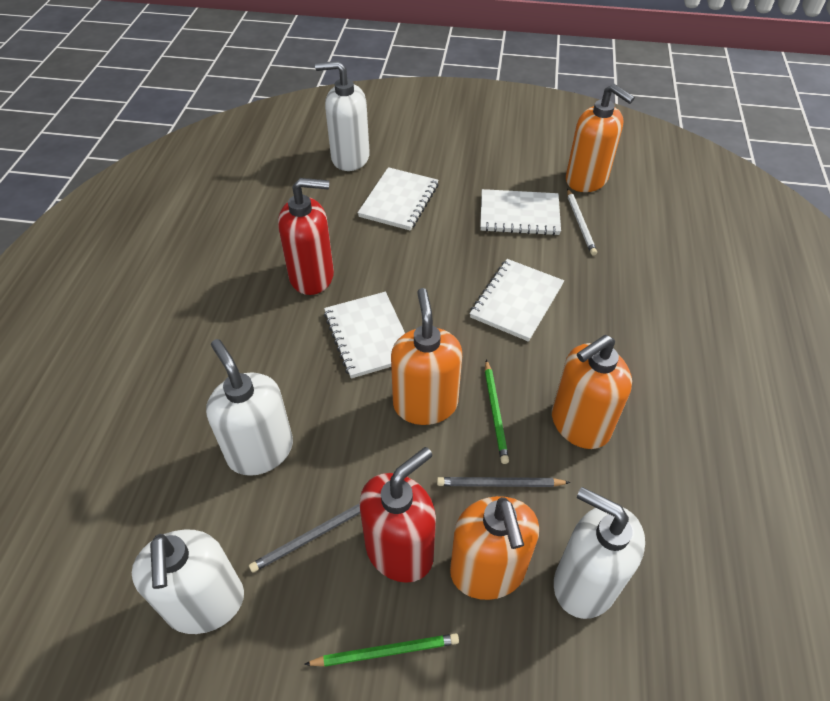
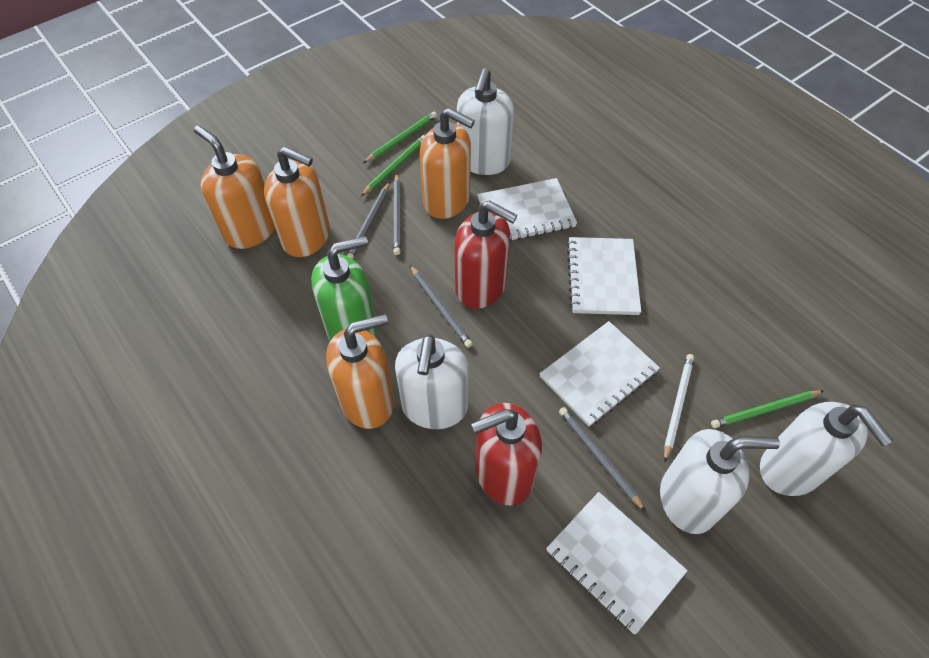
green pencil: [304,633,459,666] [485,359,509,464] = 2 -> [361,135,425,196] [363,112,437,163] [711,390,824,428] = 3
green soap dispenser: none = 0 -> [311,236,377,341] = 1
grey pencil: [249,504,360,573] [437,477,570,487] = 2 -> [347,182,390,259] [393,173,401,255] [410,265,473,348] [559,407,646,512] = 4

